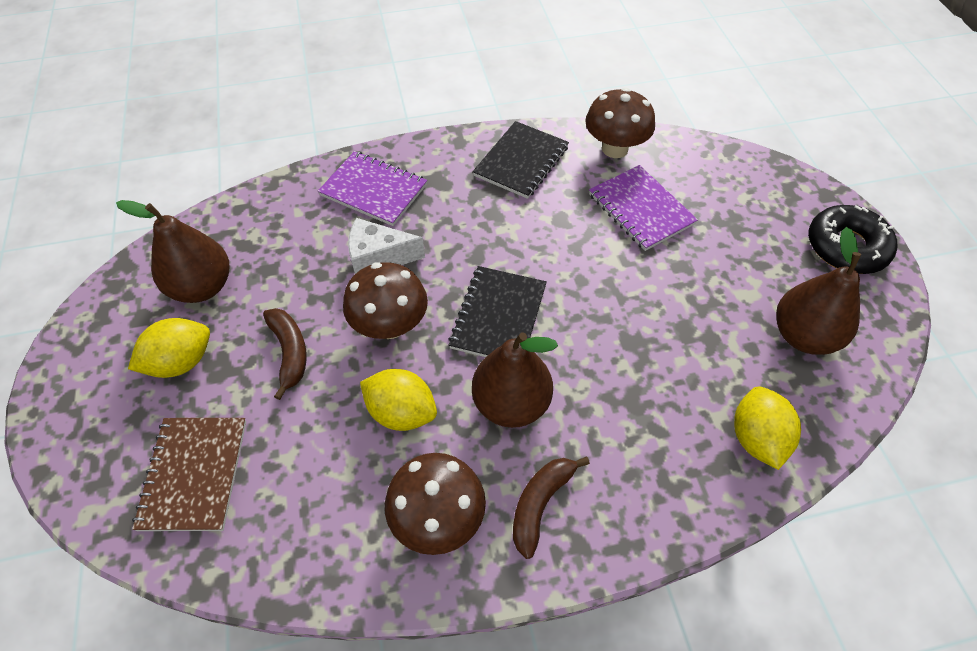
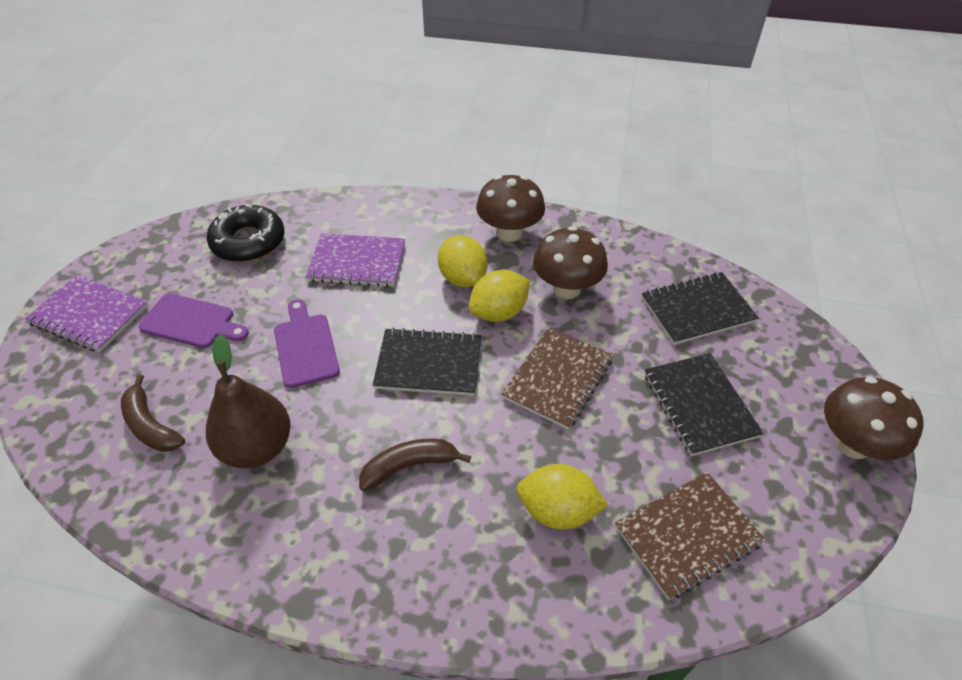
black notebook: [449,266,547,357] [473,121,569,199] = 2 -> [373,328,481,396] [642,272,759,345] [644,353,764,456] = 3
brown notebook: [132,418,246,531] = 1 -> [501,327,613,429] [615,472,765,600] = 2
brown pear: [116,200,229,303] [472,332,558,428] [776,227,861,355] = 3 -> [206,334,291,468] = 1
purple cutting board: none = 0 -> [139,293,249,348] [274,299,340,388] = 2
white cheese: [348,218,425,274] = 1 -> none = 0

